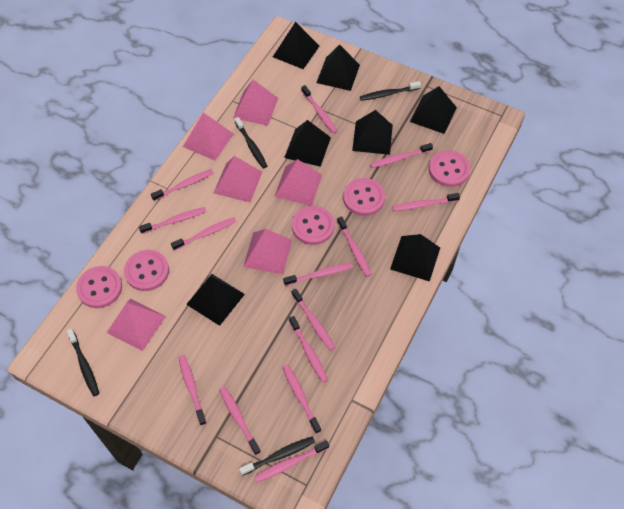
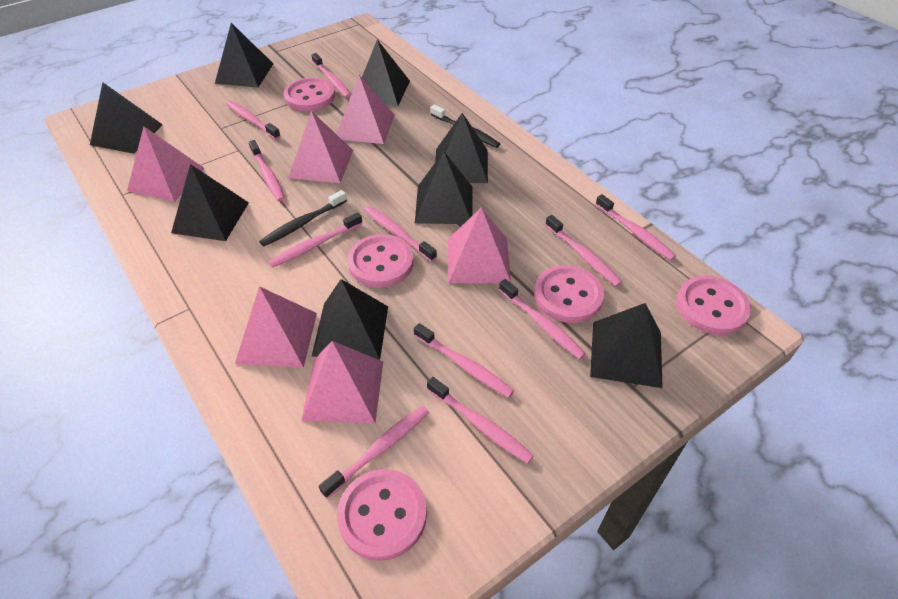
black pyramid: [186,274,245,326] [273,22,319,69] [284,120,331,167] [316,44,360,91] [352,110,393,155] [390,234,440,281] [410,86,457,134] = 7 -> [90,83,163,154] [171,164,249,241] [215,23,274,88] [311,279,388,360] [362,39,410,106] [415,152,472,224] [435,113,488,183] [590,303,663,388] = 8
black toothbrush: [67,329,99,396] [235,117,267,168] [239,436,315,476] [360,81,421,101] = 4 -> [259,190,347,247] [431,104,500,148] = 2
pink toothbrush: [139,207,207,234] [151,169,214,201] [171,218,236,250] [179,355,206,425] [219,386,261,455] [254,441,329,482] [283,263,353,286] [283,364,321,434] [289,316,328,383] [292,289,335,351] [301,85,338,134] [337,216,372,277] [370,143,433,168] [392,193,460,211] = 14 -> [226,101,281,140] [249,140,285,201] [269,212,363,268] [311,53,351,98] [319,406,429,498] [364,206,437,262] [414,323,514,398] [427,377,534,464] [499,279,586,359] [545,215,622,286] [595,194,676,261] = 11

